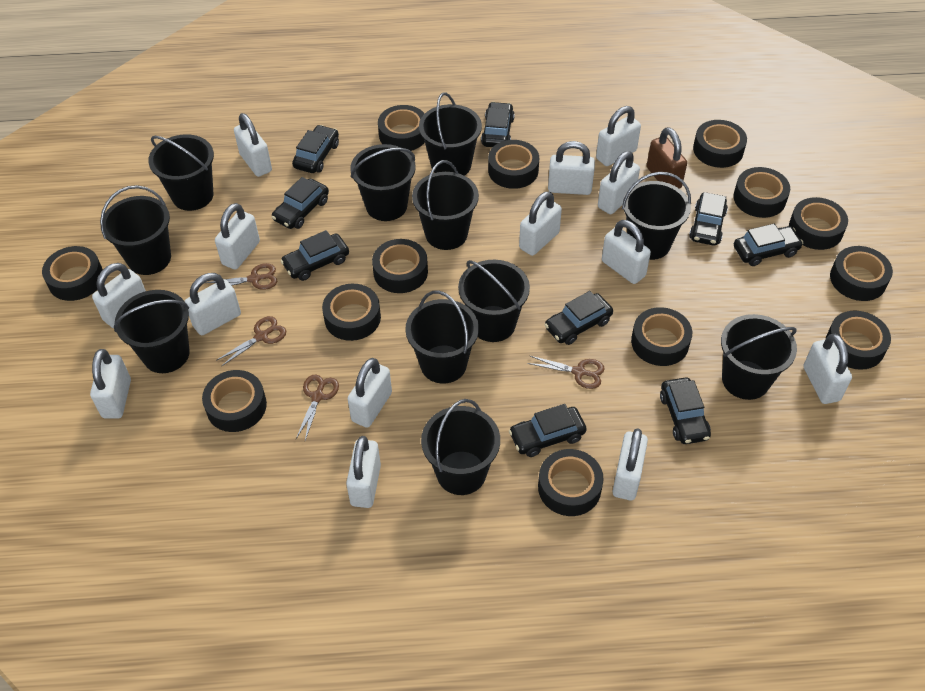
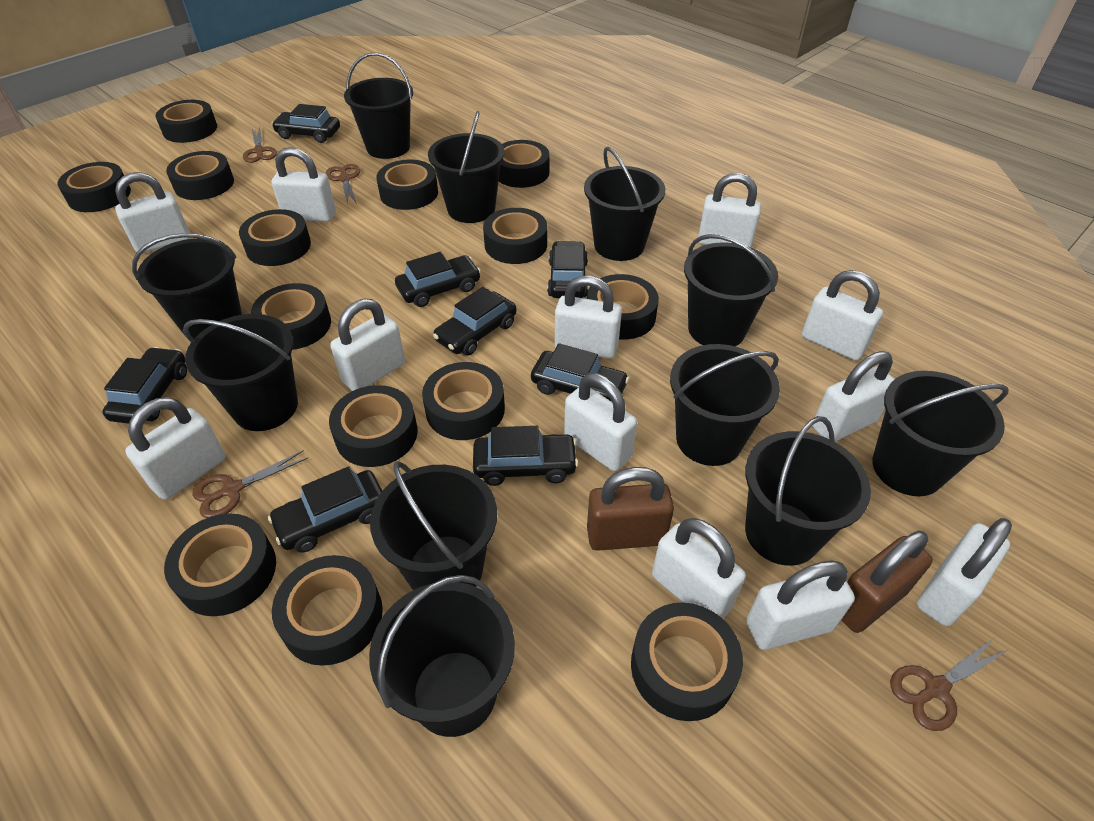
black car: [272,177,329,229] [281,230,349,281] [292,125,339,173] [481,102,515,147] [509,404,587,457] [545,291,613,345] [660,377,711,444] [689,192,728,246] [734,224,803,266] = 9 -> [102,347,187,424] [268,466,382,553] [272,104,340,143] [395,252,481,307] [433,287,517,356] [473,426,578,486] [531,343,629,402] [547,241,588,298] = 8
black tape: [42,246,103,301] [202,370,267,432] [322,284,381,341] [372,239,428,293] [378,105,425,151] [488,140,539,189] [538,449,604,516] [631,307,692,366] [693,120,747,168] [733,167,790,218] [789,197,848,250] [826,311,891,370] [830,246,893,301] = 13 -> [57,162,131,212] [155,100,217,143] [164,513,276,616] [166,151,234,200] [239,209,311,266] [251,283,331,350] [272,555,383,666] [329,385,418,467] [376,160,438,210] [422,362,505,440] [483,208,547,264] [498,140,550,188] [587,274,659,340] [631,603,743,721] = 14
brown padlock: [647,127,687,189] = 1 -> [587,467,674,551] [841,531,933,633] = 2
white padlock: [90,349,131,419] [92,263,146,328] [185,273,241,335] [215,203,260,270] [234,113,272,177] [346,436,381,508] [348,358,392,428] [519,191,562,256] [548,141,595,195] [596,106,641,166] [598,151,640,214] [602,220,651,284] [613,428,648,500] [804,334,852,404] = 14 -> [115,172,190,253] [125,397,226,500] [271,147,336,222] [330,299,405,391] [555,276,622,359] [564,373,637,471] [652,518,746,619] [698,173,761,247] [746,560,855,650] [802,270,883,361] [812,351,895,442] [917,518,1012,626] = 12

